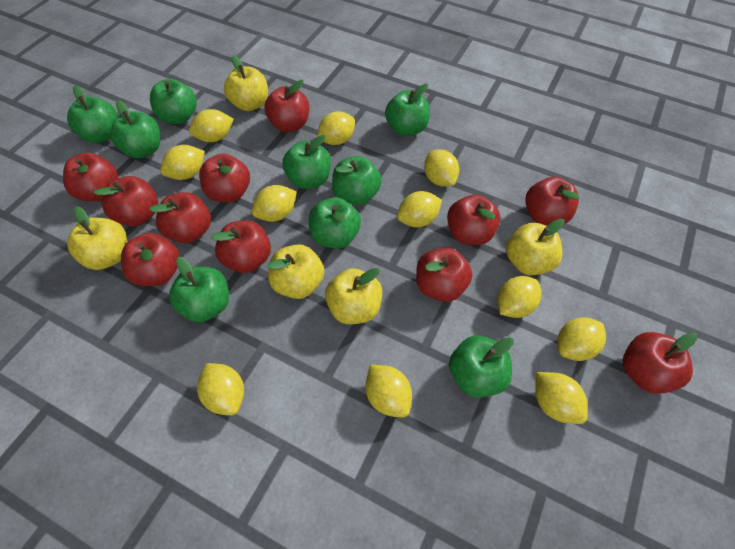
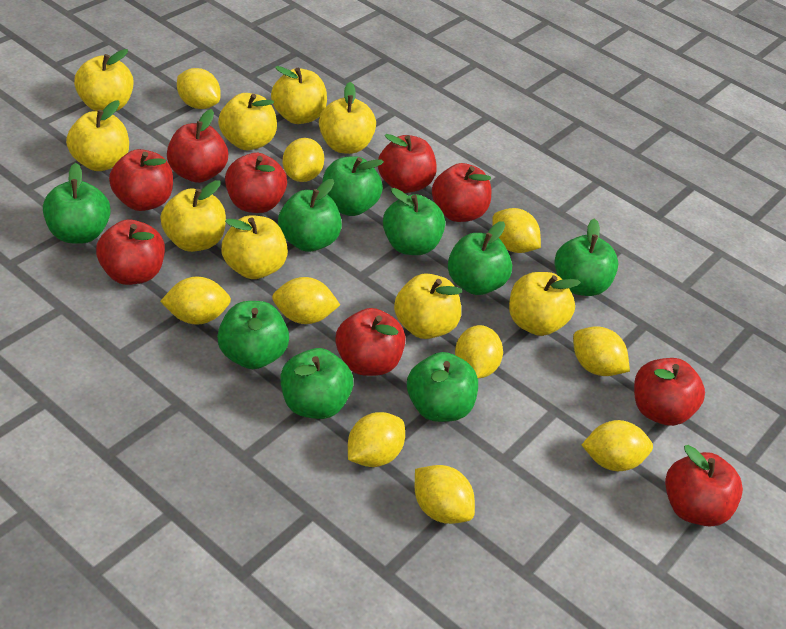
red apple: [63,153,118,201] [94,176,158,226] [121,233,180,286] [149,192,211,243] [199,154,250,202] [211,220,271,273] [265,80,309,132] [416,247,472,302] [447,194,500,245] [525,177,580,226] [623,332,698,394] = 11 -> [96,219,165,285] [109,149,173,211] [167,109,228,183] [225,153,287,213] [335,308,405,376] [378,134,437,193] [432,163,491,222] [634,358,705,426] [665,445,743,527] = 9
yellow apple: [67,206,127,270] [224,55,268,111] [268,244,324,299] [325,268,382,324] [506,219,565,275] = 5 -> [66,100,129,171] [74,49,134,111] [160,180,226,252] [218,93,277,150] [221,215,288,279] [271,66,327,124] [319,82,376,154] [394,273,462,339] [509,272,581,336] = 9
yellow lemon: [160,145,205,180] [189,109,234,142] [197,363,244,416] [252,185,297,222] [317,111,355,145] [366,365,412,418] [397,191,442,227] [424,149,459,186] [497,276,541,318] [535,372,588,424] [557,317,606,361] = 11 -> [160,276,231,325] [177,68,221,109] [272,277,340,324] [282,138,324,182] [348,412,405,467] [415,465,475,524] [455,325,503,378] [492,208,541,253] [573,326,630,376] [582,420,653,471] = 10

